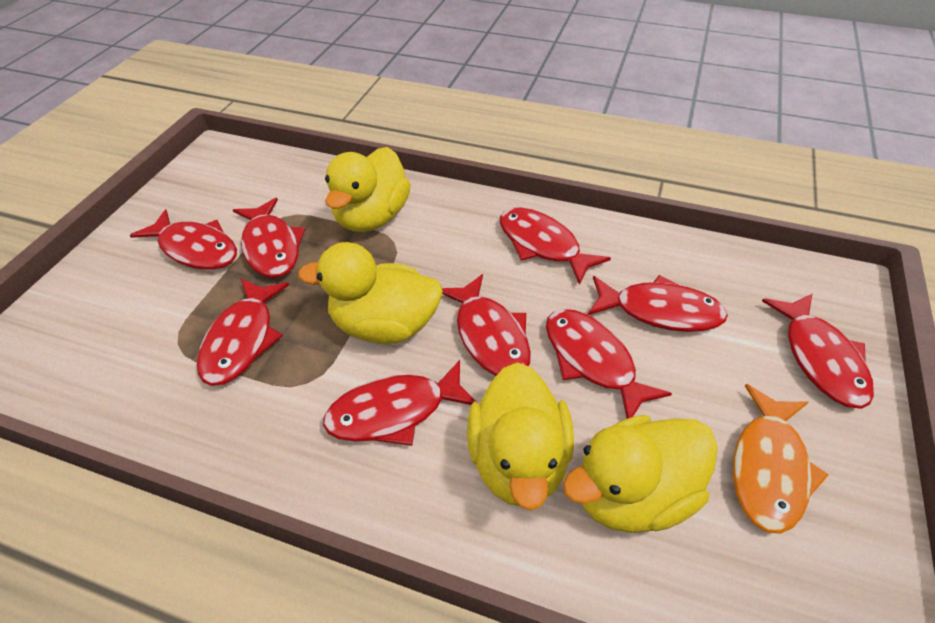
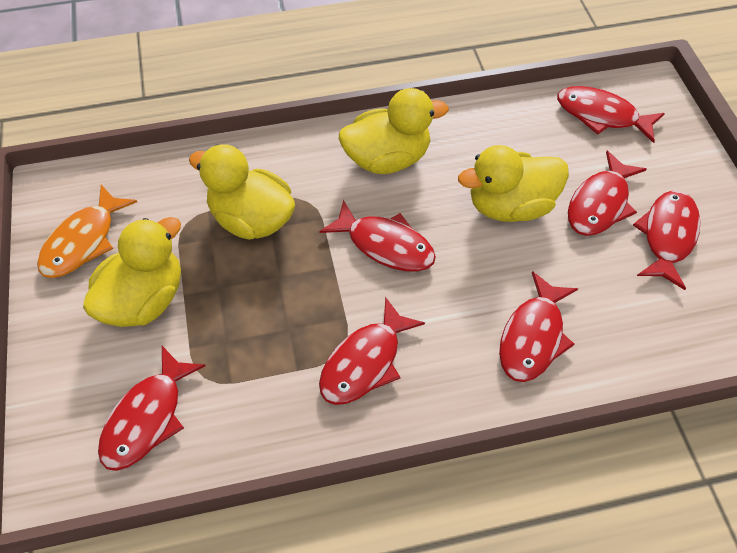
red fish: [130,209,237,270] [197,278,289,386] [233,198,305,278] [323,360,479,446] [442,274,531,376] [500,208,611,285] [546,309,672,419] [588,275,728,332] [762,293,874,409] = 9 -> [98,346,205,471] [319,200,436,272] [319,297,425,405] [499,271,578,382] [557,86,665,143] [568,151,647,236] [633,190,700,290] = 7

